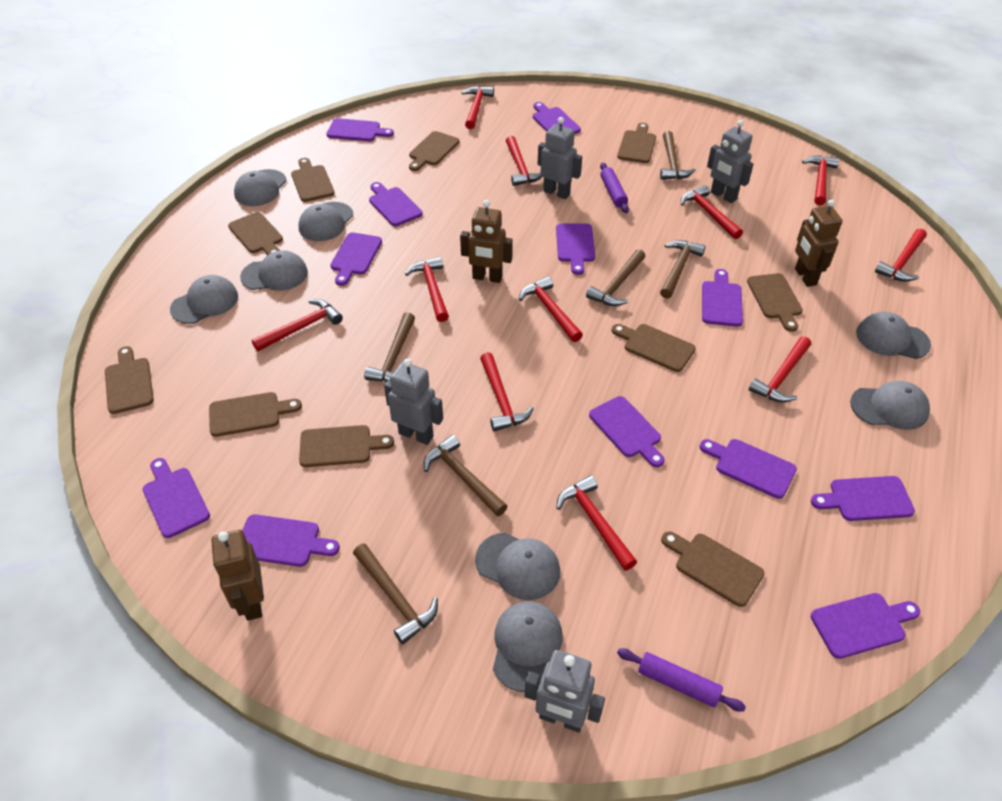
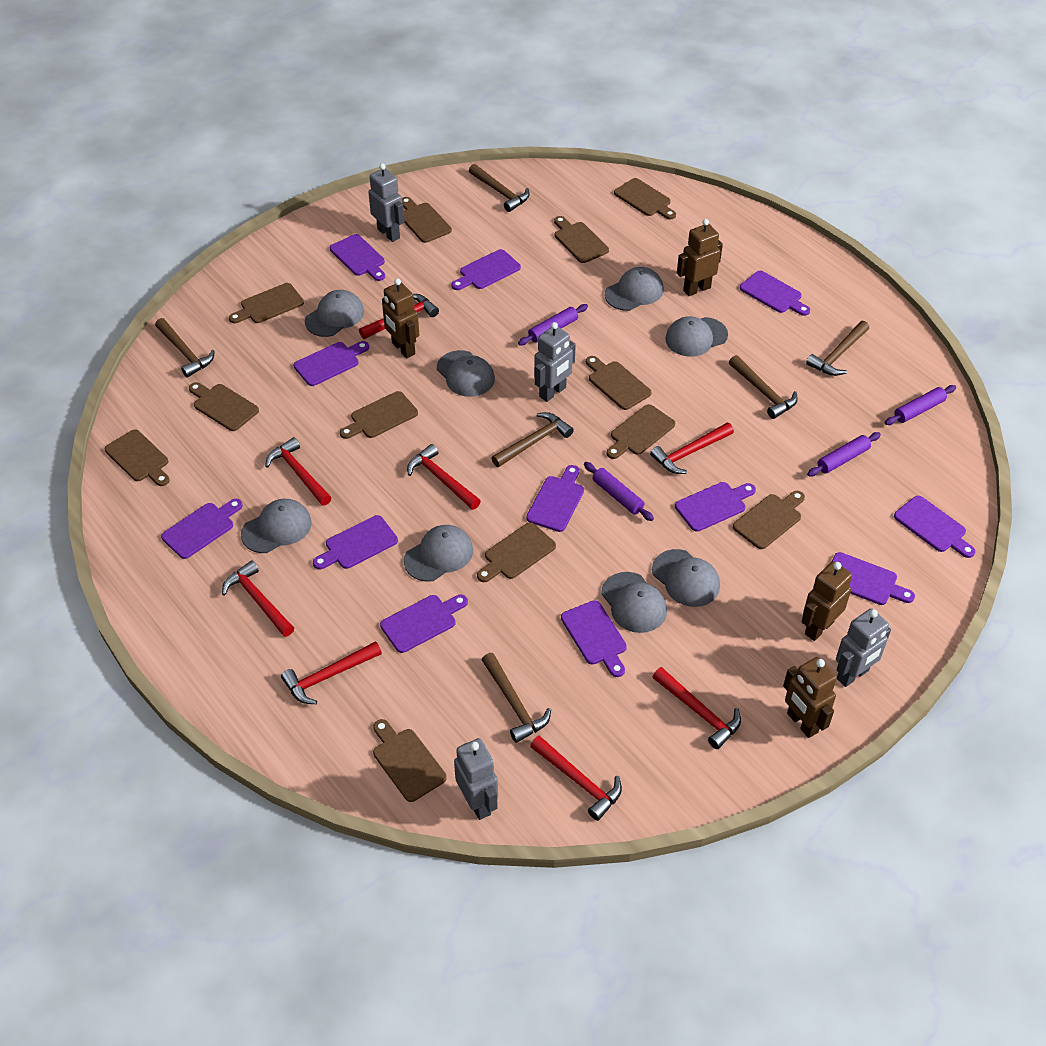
brown cutting board: [105,346,154,414] [209,392,302,437] [228,212,283,255] [291,158,335,202] [299,425,394,467] [409,131,460,171] [612,324,696,372] [617,123,656,163] [661,531,765,607] [747,273,803,332] = 10 -> [105,430,170,486] [189,382,259,431] [229,283,304,323] [340,391,418,439] [373,719,447,802] [402,197,452,243] [477,522,556,582] [554,216,609,263] [586,356,651,410] [606,404,675,459] [614,178,676,220] [733,491,805,549] = 12
brown robot: [211,530,264,621] [460,200,513,283] [795,199,843,287] = 3 -> [382,278,419,358] [677,219,723,296] [783,657,837,738] [801,561,852,641] = 4
purple rolling pin: [600,162,629,213] [617,648,746,712] = 2 -> [518,304,588,345] [584,462,654,521] [807,432,881,476] [885,385,956,425] = 4
red hammer: [252,299,343,351] [405,257,449,322] [462,86,494,129] [480,352,534,431] [506,136,542,186] [519,276,583,342] [556,475,637,571] [681,185,743,239] [749,336,811,403] [802,156,839,206] [875,229,927,282] = 11 -> [222,561,294,637] [265,437,332,506] [281,641,382,704] [359,294,439,339] [407,444,481,510] [530,736,622,821] [650,423,734,474] [653,667,741,749] = 8

